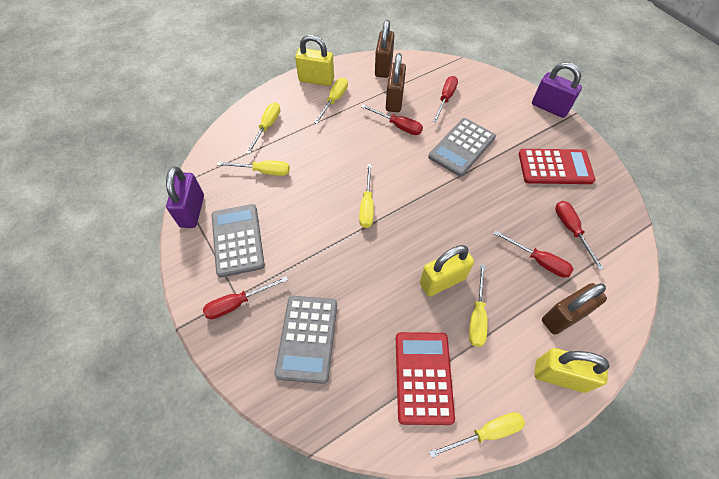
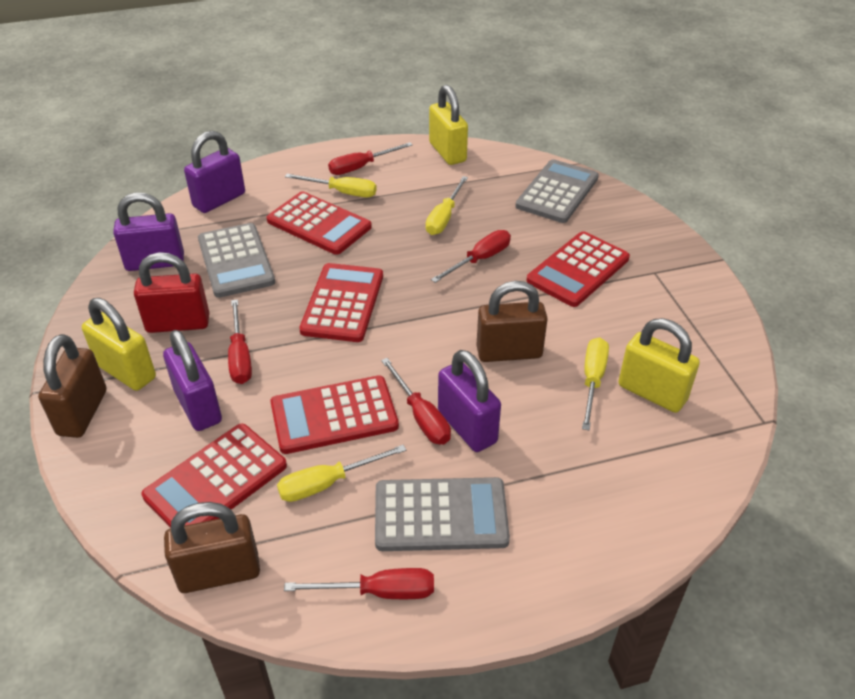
purple padlock: [166,167,204,228] [532,62,582,118] = 2 -> [113,192,184,271] [163,330,222,431] [184,131,245,213] [438,350,501,452] = 4
red calculator: [396,332,455,425] [519,149,595,184] = 2 -> [142,423,287,528] [267,191,372,255] [270,375,399,454] [299,263,383,342] [527,231,630,307] = 5
red padlock: none = 0 -> [134,252,209,333] = 1
yellow screwdriver: [217,160,290,176] [246,102,280,154] [314,78,348,124] [359,164,374,228] [429,412,525,458] [469,264,488,347] = 6 -> [277,445,406,502] [285,174,377,197] [426,176,468,235] [582,337,609,430] = 4

